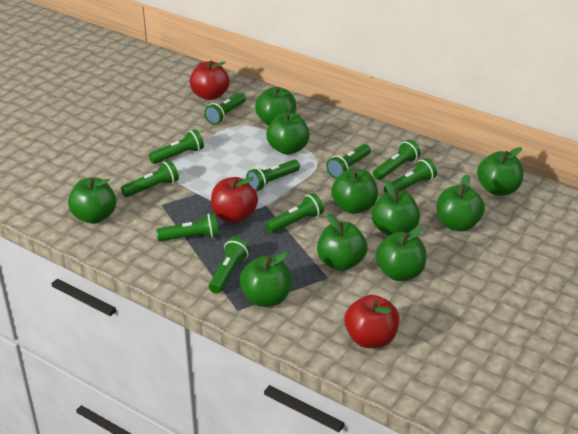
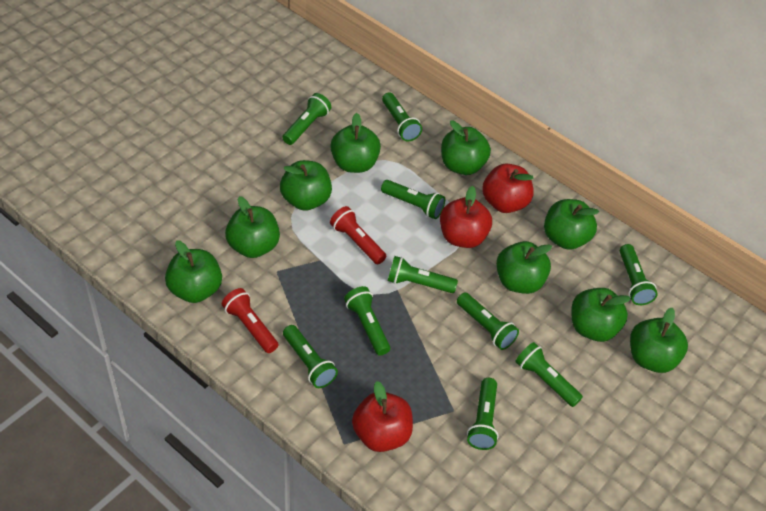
green apple: [68,178,116,224] [240,252,292,307] [255,87,296,126] [266,113,310,155] [317,213,367,271] [331,168,378,214] [372,180,420,236] [376,226,426,281] [437,174,485,232] [477,147,523,196] = 10 -> [165,240,222,303] [225,196,280,258] [280,160,332,211] [330,113,381,173] [441,120,491,175] [496,241,552,294] [544,199,599,250] [571,288,631,342] [630,308,688,373] = 9
red flashlight: none = 0 -> [222,288,278,353] [330,206,386,265] = 2

